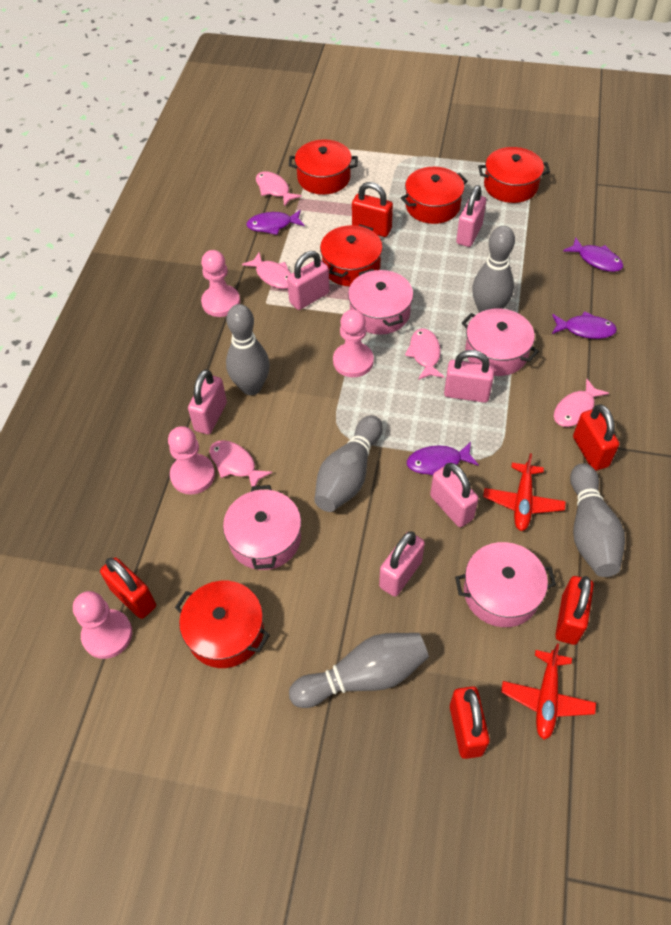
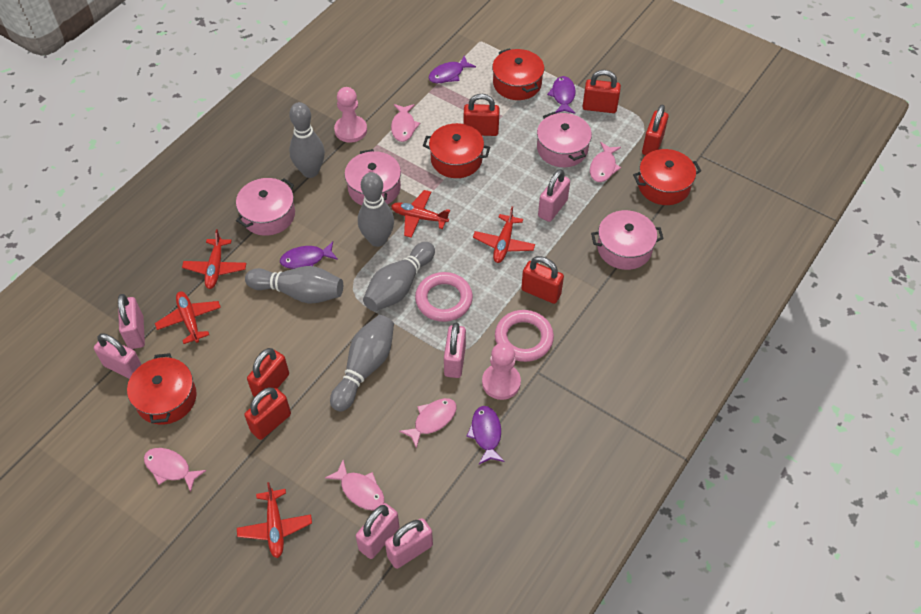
pink pawn: [73,591,132,659] [168,426,215,494] [201,250,240,317] [333,309,374,377] = 4 -> [334,87,367,143] [482,343,521,400] = 2
pink ring: none = 0 -> [415,272,473,322] [495,310,554,362] = 2
red padlock: [100,557,156,619] [352,182,393,237] [450,686,490,759] [555,576,594,645] [573,404,619,471] = 5 -> [244,387,291,440] [247,348,289,397] [464,94,500,136] [521,256,564,304] [583,70,621,113] [642,105,669,155] = 6
red plane: [483,453,566,531] [501,643,596,740] = 2 -> [155,291,221,344] [182,229,246,289] [237,482,312,558] [391,190,450,238] [473,206,535,263] = 5
red pot: [175,581,270,668] [289,139,358,195] [320,224,383,286] [401,167,468,224] [478,147,550,203] = 5 -> [127,353,197,425] [423,123,490,178] [492,48,544,100] [633,149,701,205] = 4

